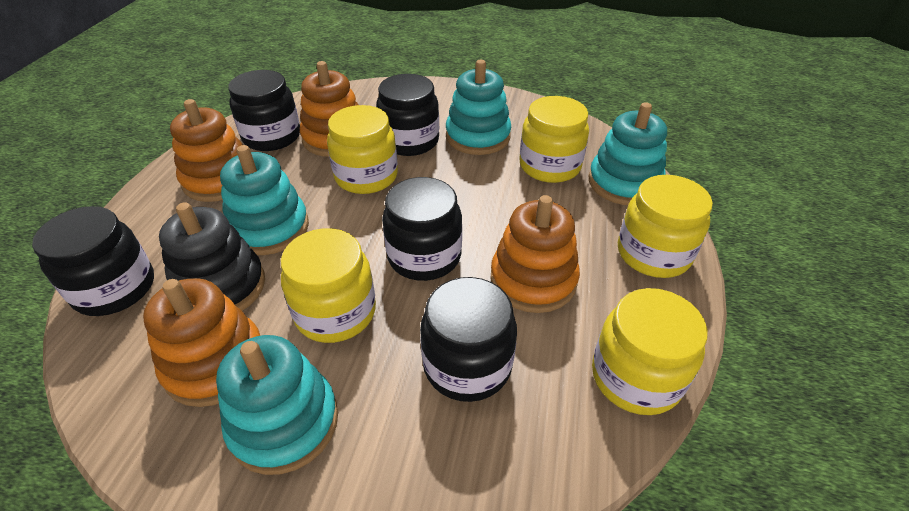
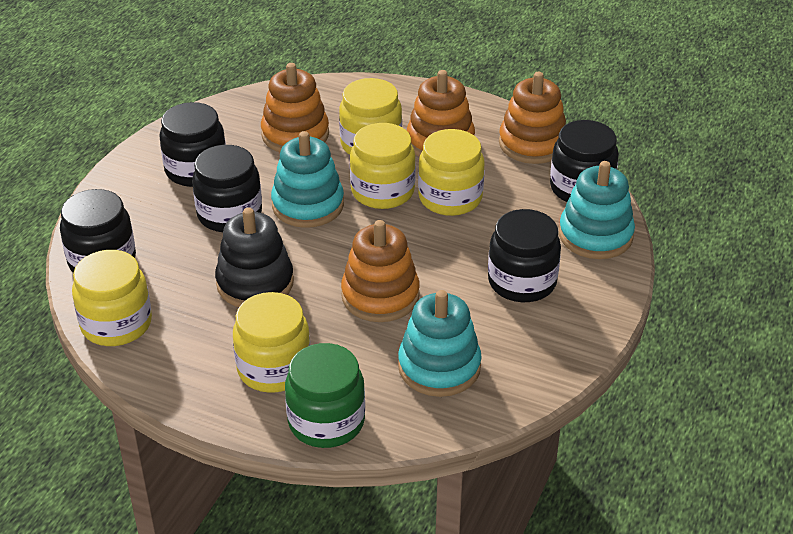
green jar: none = 0 -> [285,343,365,448] = 1
turquoise stacking toy: [216,335,338,475] [220,145,309,255] [446,60,511,155] [589,102,667,205] = 4 -> [271,131,344,228] [398,290,482,397] [559,161,635,259] = 3

